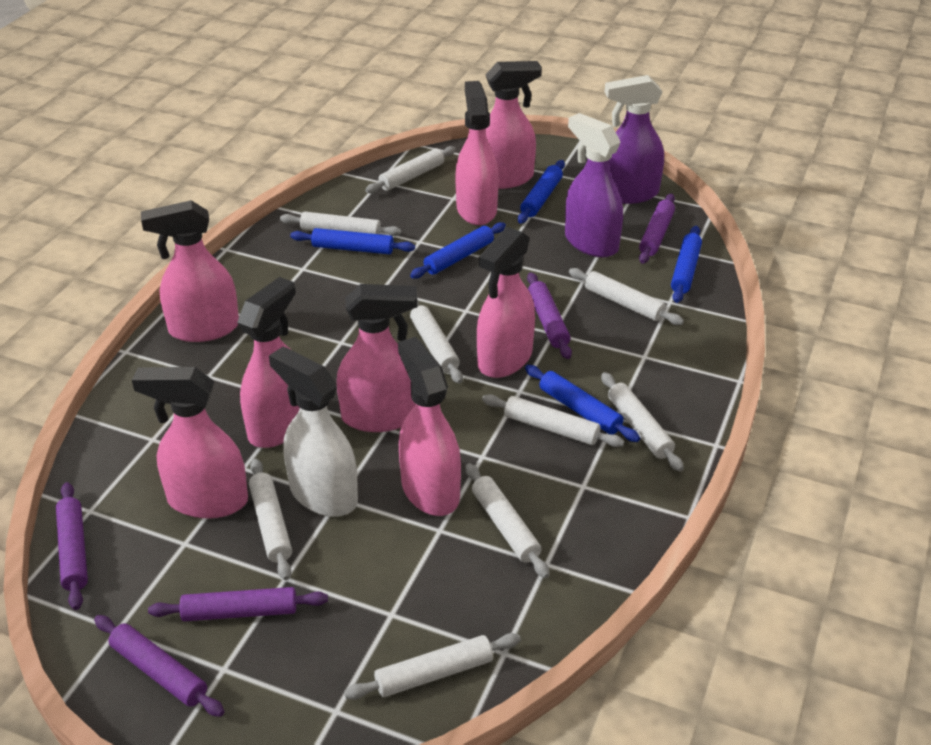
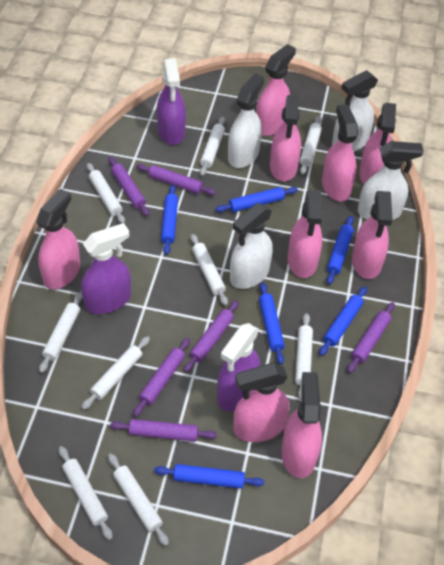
blue rolling pin: [290,228,415,254] [410,222,506,279] [518,160,565,223] [525,365,640,442] [671,226,702,303] = 5 -> [154,464,264,489] [161,185,178,255] [215,187,298,212] [259,282,285,365] [319,286,367,356] [326,216,354,285] = 6
pink spray bottle: [132,367,248,519] [141,200,239,342] [237,277,300,448] [337,284,417,432] [398,337,461,516] [455,81,499,225] [477,227,535,378] [485,61,542,189] = 8 -> [36,189,80,290] [233,363,290,442] [256,44,296,136] [270,95,301,181] [281,372,322,478] [288,190,322,278] [322,104,358,202] [352,191,393,279] [359,103,396,184] = 9
purple rolling pin: [56,482,88,610] [94,615,224,717] [148,587,328,621] [527,272,572,359] [639,194,675,264] = 5 -> [109,157,149,216] [110,419,217,441] [133,338,190,417] [136,164,216,195] [184,300,239,373] [347,302,395,373] = 6
purple spray bottle: [565,113,623,257] [605,75,664,204] = 2 -> [81,223,131,314] [157,58,186,145] [217,323,260,412] = 3
white spray bottle: [269,346,358,517] = 1 -> [228,73,265,168] [230,203,273,289] [332,70,378,152] [358,141,424,220] = 4

